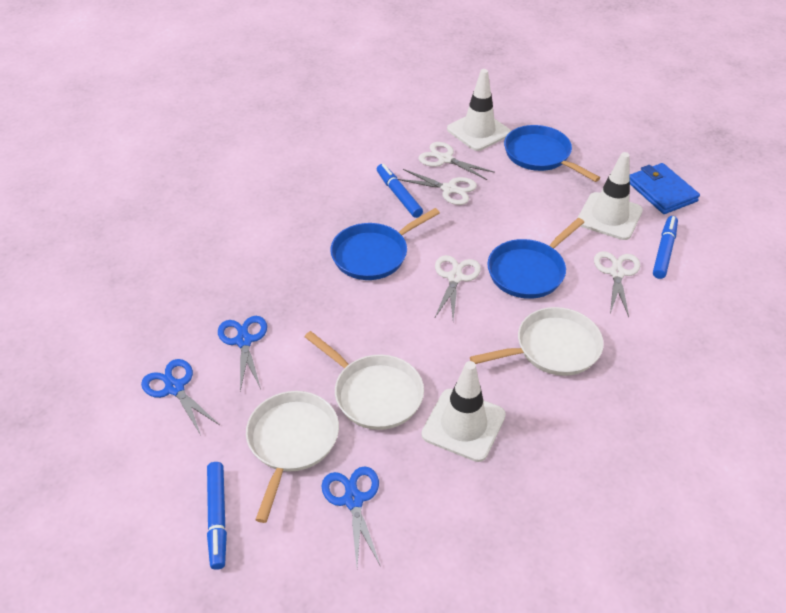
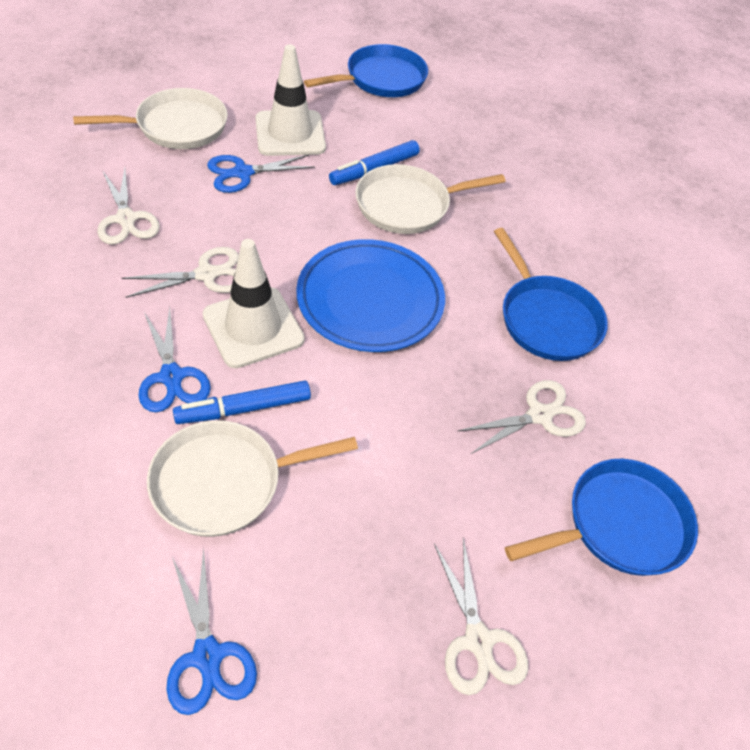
blue marker: [207,462,227,570] [377,164,423,218] [653,216,678,279] = 3 -> [173,381,311,424] [329,140,420,185] = 2
blue plate: none = 0 -> [296,239,445,352] = 1
blue wallet: [629,163,700,214] = 1 -> none = 0
white traffic cone: [421,361,506,462] [447,69,511,151] [578,152,643,240] = 3 -> [203,239,305,368] [255,44,326,156] = 2

